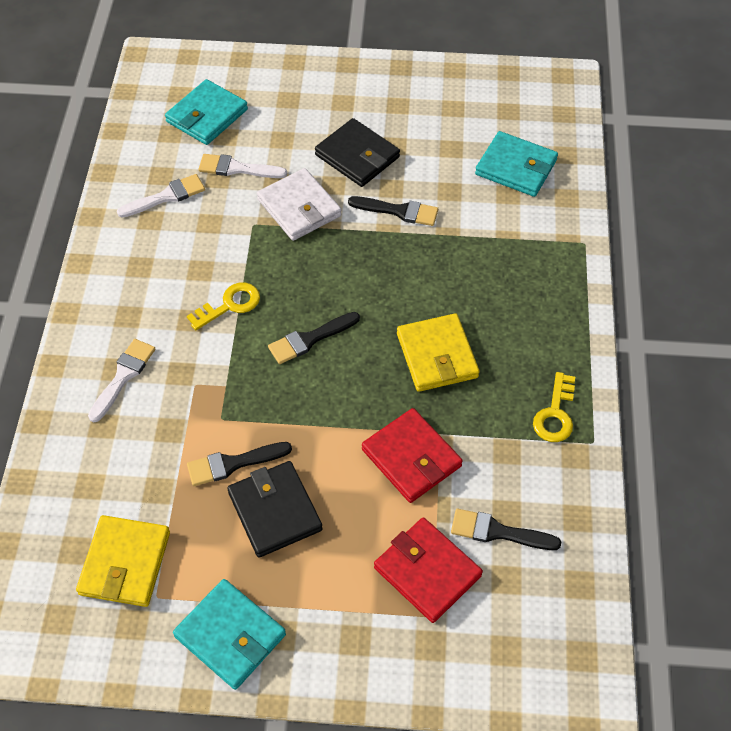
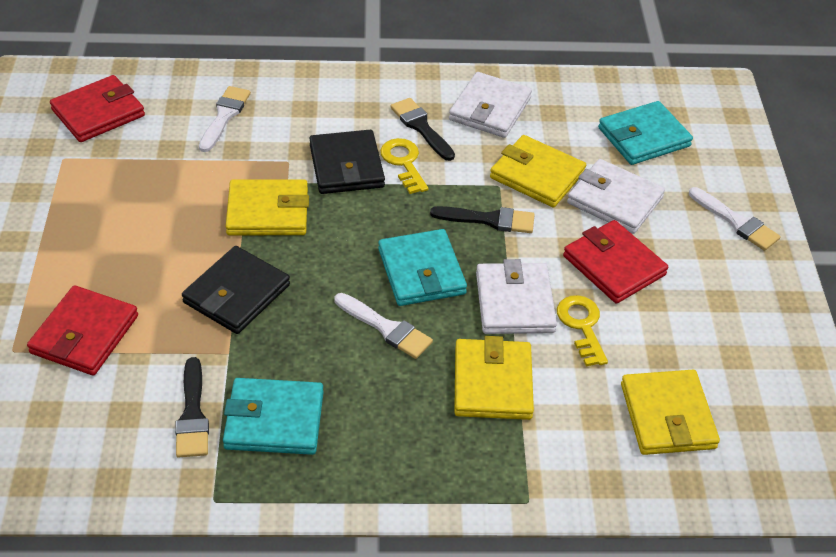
black brush: [187,442,292,486] [268,312,360,364] [348,196,438,226] [451,509,561,550] = 4 -> [175,357,209,457] [390,98,455,161] [430,206,535,233] = 3
red wallet: [362,408,463,503] [374,517,483,623] = 2 -> [27,285,138,376] [50,75,145,142] [563,220,668,304] = 3
white wallet: [257,168,342,241] = 1 -> [449,72,532,138] [476,259,557,334] [567,159,665,234] = 3
yellow wallet: [76,515,170,607] [397,313,480,392] = 2 -> [226,179,309,235] [454,336,534,420] [490,135,586,207] [621,370,720,455] = 4

